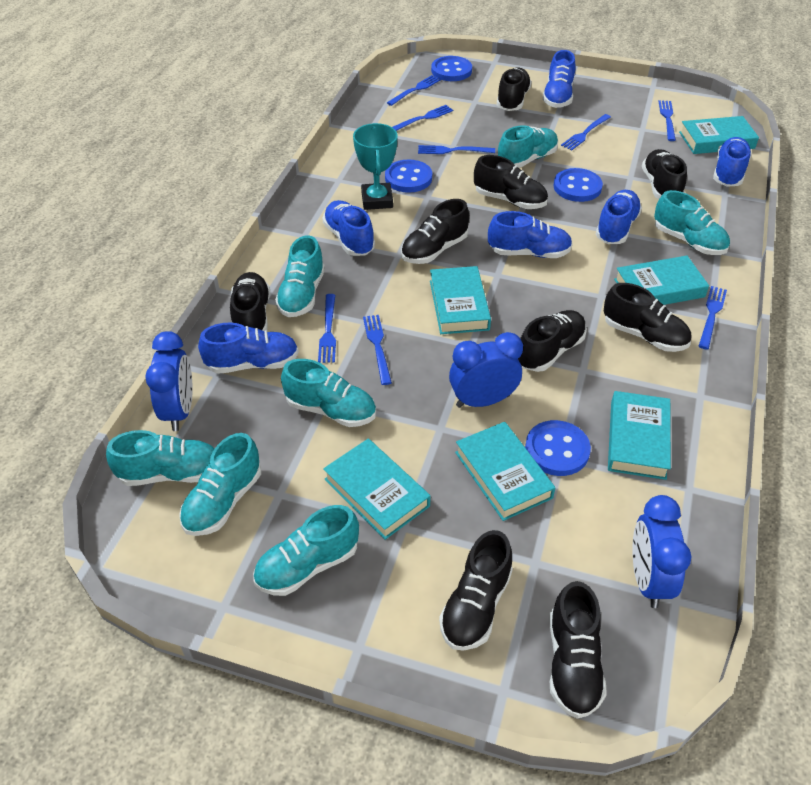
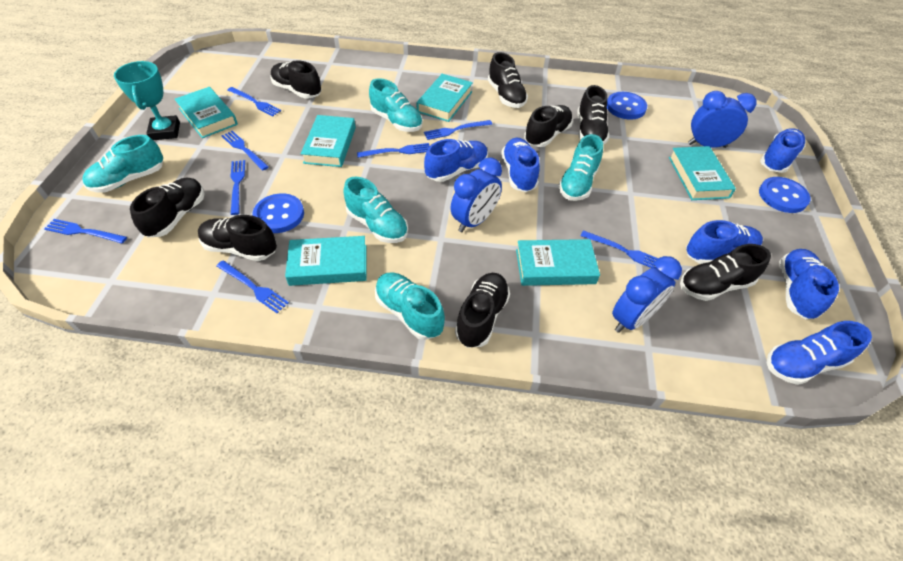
black shoe: [230,272,270,331] [401,199,469,264] [439,530,513,651] [474,155,548,209] [497,68,532,111] [518,310,587,372] [550,581,607,719] [604,283,691,352] [642,149,687,199] = 9 -> [130,178,205,237] [198,215,277,261] [270,60,322,99] [455,273,510,348] [488,52,528,108] [524,105,573,147] [577,85,609,144] [680,244,771,301] = 8
blue button: [385,160,432,193] [431,56,472,81] [525,420,591,476] [554,168,603,202] = 4 -> [253,193,304,233] [607,92,647,120] [759,177,811,213] = 3
turquoise shoe: [106,430,215,486] [179,433,261,536] [253,505,359,596] [275,235,325,317] [281,359,376,427] [498,125,558,168] [654,190,730,255] = 7 -> [83,135,163,193] [343,177,408,243] [369,78,423,132] [375,272,445,340] [558,134,603,201] = 5

